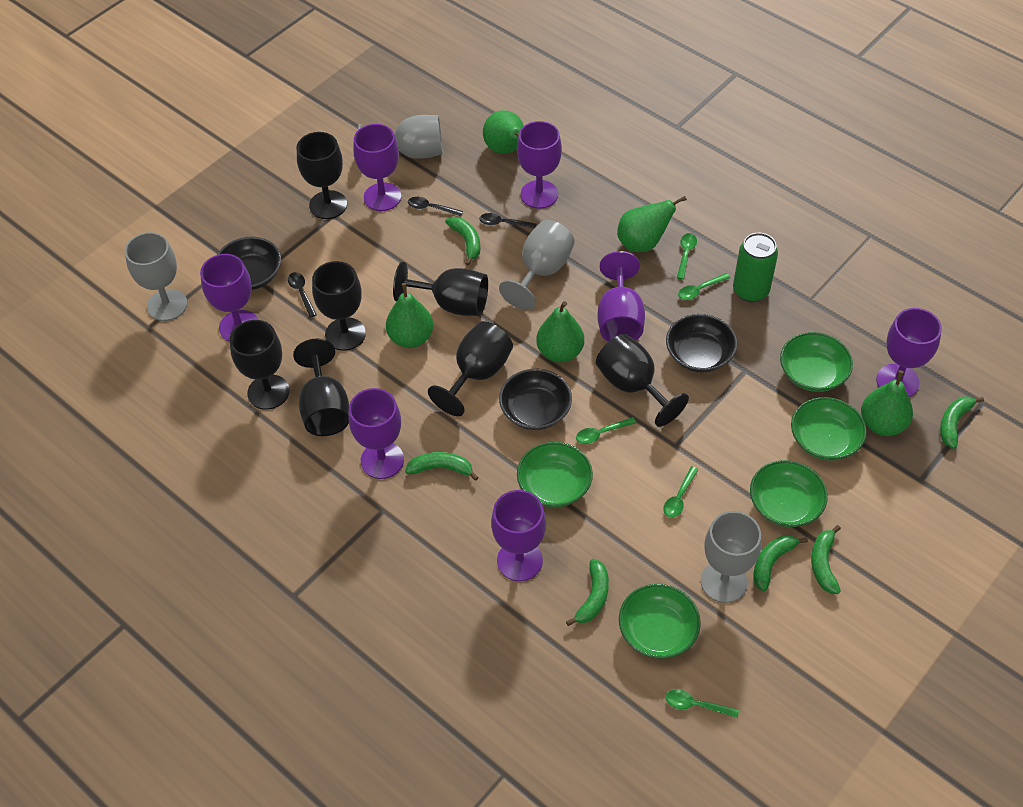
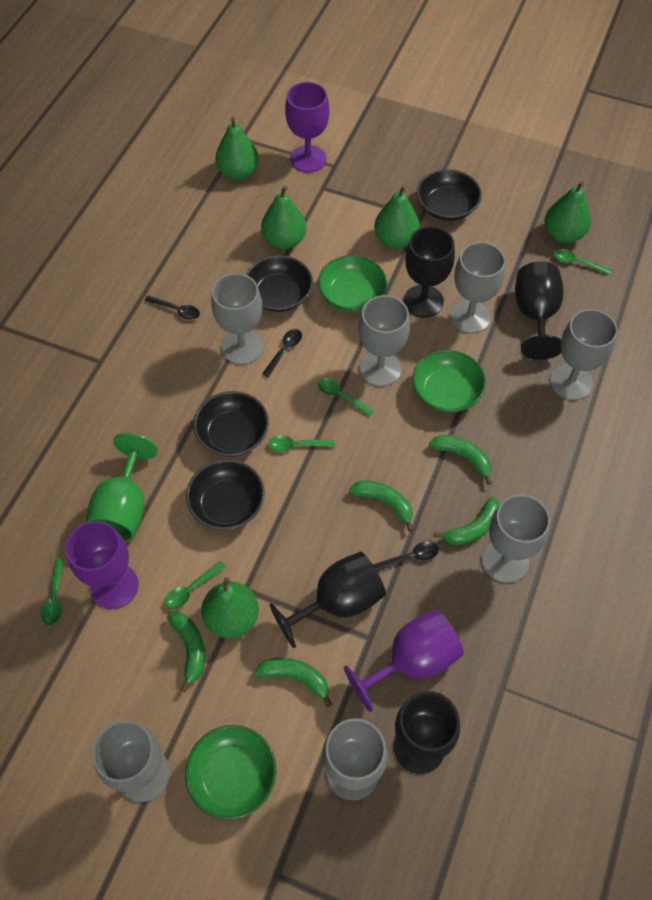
black bowl: [217,237,281,290] [499,369,572,430] [666,314,737,372] = 3 -> [186,459,265,530] [193,391,269,457] [246,255,313,312] [417,169,482,221] = 4
black goblet: [230,320,290,410] [293,339,349,436] [297,132,347,219] [312,261,366,351] [393,262,488,316] [428,321,513,416] [596,334,689,427] = 7 -> [269,552,386,648] [394,691,460,774] [403,226,455,318] [515,261,563,360] = 4
green banana: [405,452,479,481] [445,217,480,266] [566,559,609,626] [753,535,808,592] [811,525,841,594] [940,396,984,449] = 6 -> [167,612,205,692] [254,657,332,707] [349,480,413,531] [429,435,492,485] [434,496,499,545] = 5
green bowl: [517,442,593,507] [619,584,701,659] [750,460,828,527] [780,332,853,392] [791,397,867,460] = 5 -> [185,725,276,820] [318,255,387,312] [412,350,486,413] = 3
green can: [733,233,778,302] = 1 -> none = 0
green goblet: none = 0 -> [85,433,158,542] = 1
grey goblet: [125,232,187,321] [358,115,443,159] [499,220,575,310] [701,511,762,603] = 4 -> [93,720,170,802] [211,273,263,365] [322,718,388,800] [359,295,410,387] [450,242,506,334] [482,494,550,583] [550,309,618,400] = 7
purple goblet: [200,254,259,342] [349,388,404,479] [353,124,401,211] [491,490,546,581] [517,121,562,209] [597,251,645,342] [876,308,942,397] = 7 -> [66,521,139,609] [285,82,329,173] [344,609,464,712] = 3

